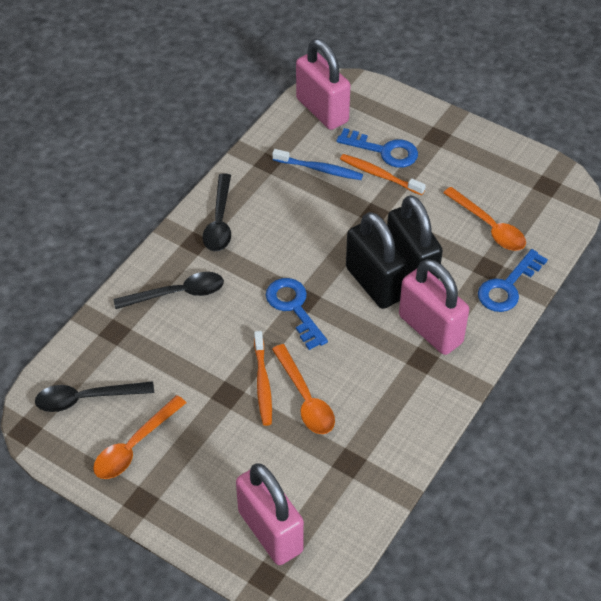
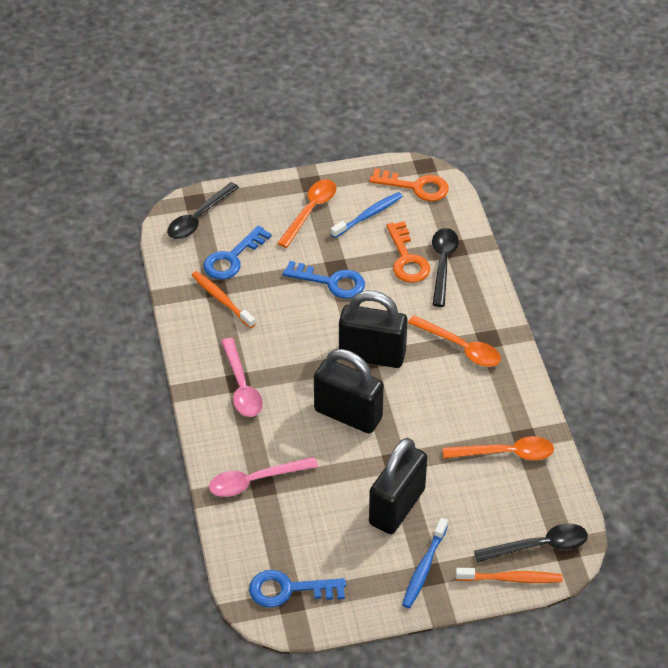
black padlock: [346,212,407,309] [387,195,443,279] = 2 -> [314,349,384,434] [339,291,408,368] [369,438,427,534] = 3
blue toothbrush: [272,149,363,180] = 1 -> [330,192,403,238] [402,518,448,608] = 2
orange key: none = 0 -> [369,169,449,201] [386,221,430,283] = 2
pink padlock: [236,464,304,565] [296,39,351,130] [399,259,469,355] = 3 -> none = 0
pink spoon: none = 0 -> [209,457,318,497] [221,338,263,417] = 2

